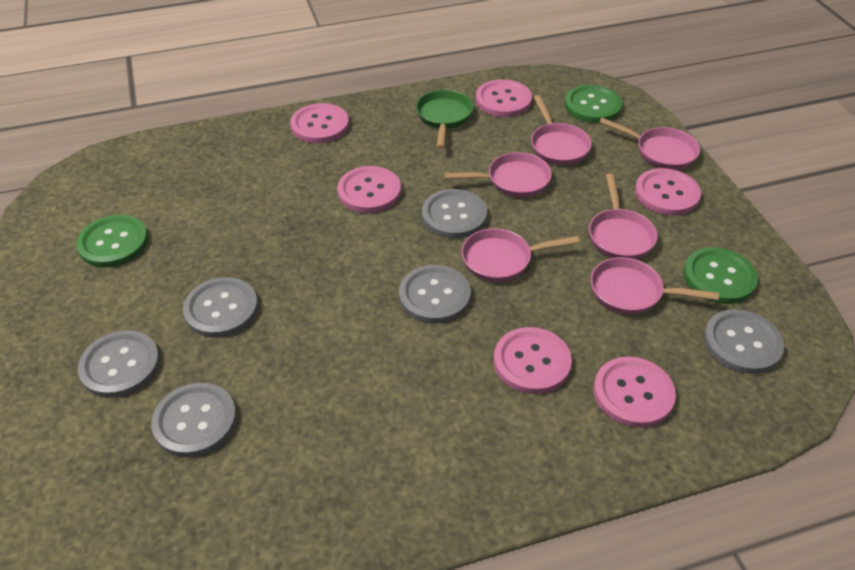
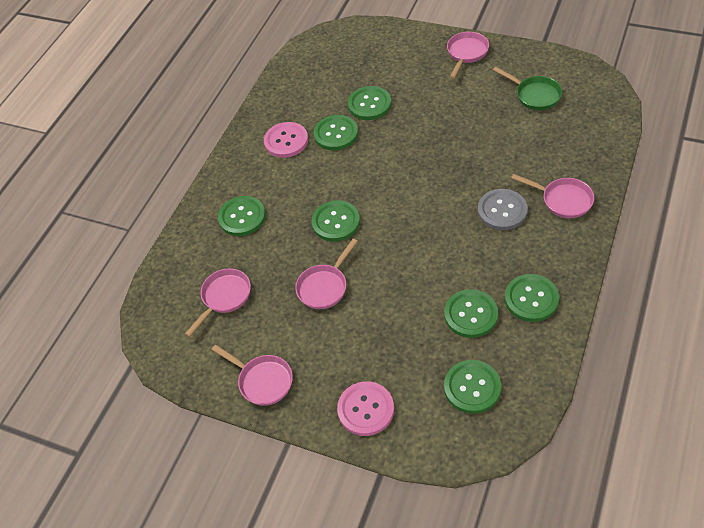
green button: [76,215,148,268] [565,85,622,123] [683,247,758,304] = 3 -> [218,196,266,236] [312,200,360,242] [314,115,358,150] [348,86,391,120] [444,289,498,338] [444,360,501,414] [505,274,559,322] = 7
grey button: [78,330,160,398] [151,383,237,457] [183,277,258,338] [399,265,471,324] [422,189,487,238] [704,309,784,374] = 6 -> [478,189,528,230] = 1
pink button: [290,103,349,143] [337,166,401,213] [476,79,532,117] [494,327,572,394] [594,357,676,428] [635,168,701,215] = 6 -> [264,122,308,158] [337,381,394,436] = 2
pink pan: [444,152,552,197] [462,228,580,282] [531,95,592,165] [589,174,658,259] [591,257,719,314] [599,118,700,170] = 6 -> [185,268,251,337] [212,345,293,406] [295,239,358,309] [447,32,489,79] [511,174,594,218] = 5

